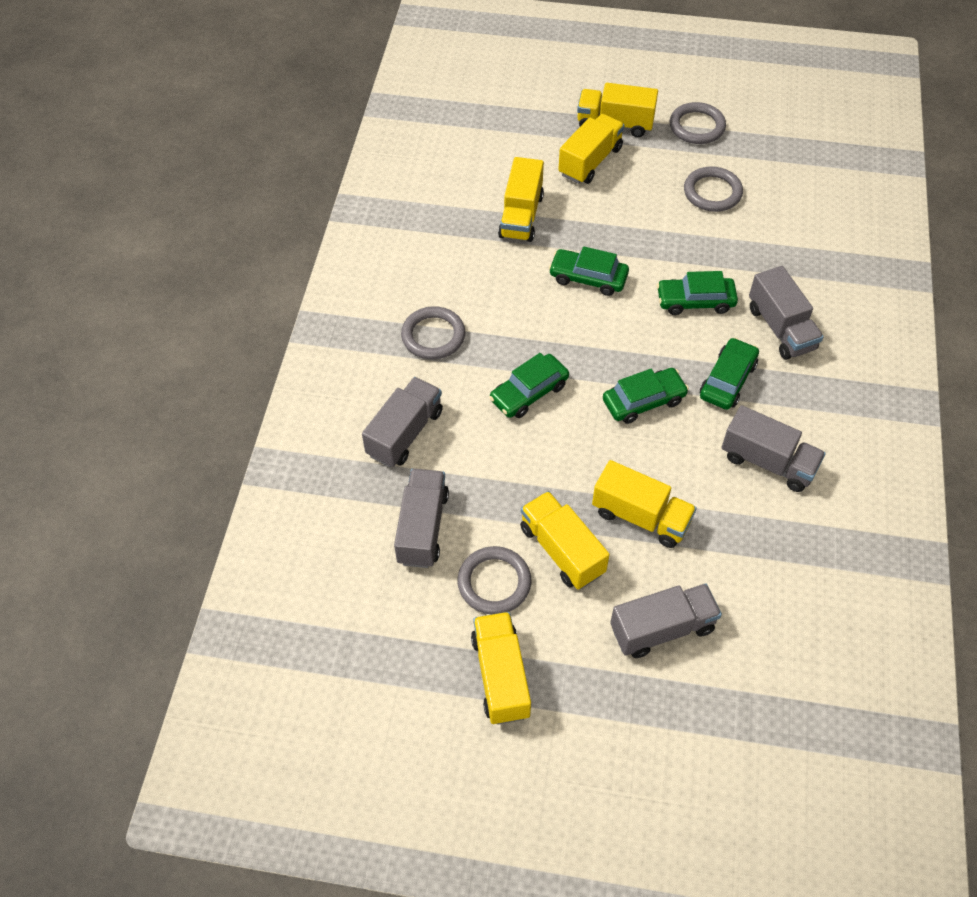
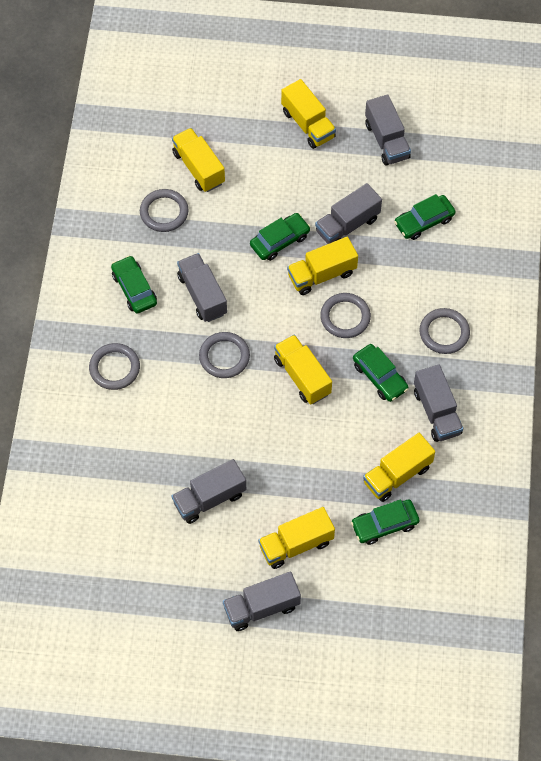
grey ring: [401,306,465,359] [458,546,531,615] [670,102,726,144] [684,166,743,212] = 4 -> [89,343,140,390] [140,189,188,232] [199,332,250,378] [320,293,371,338] [419,308,470,354] = 5
grey truck: [362,377,443,467] [394,469,449,568] [610,583,722,658] [722,405,826,492] [749,266,824,360] = 5 -> [172,459,246,524] [177,253,227,322] [223,572,301,631] [315,183,382,244] [365,94,411,166] [414,364,463,442] = 6

